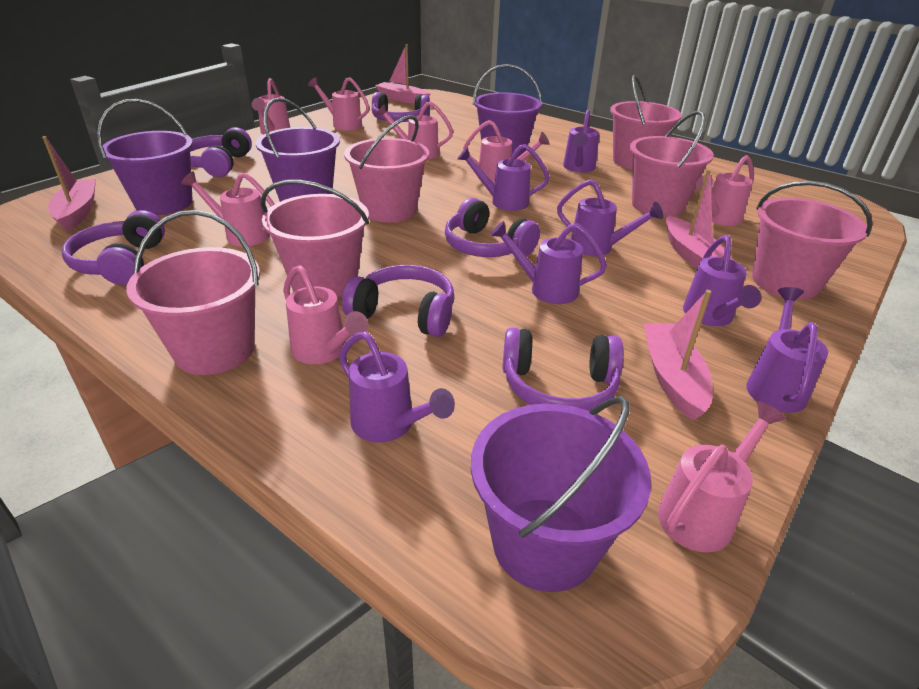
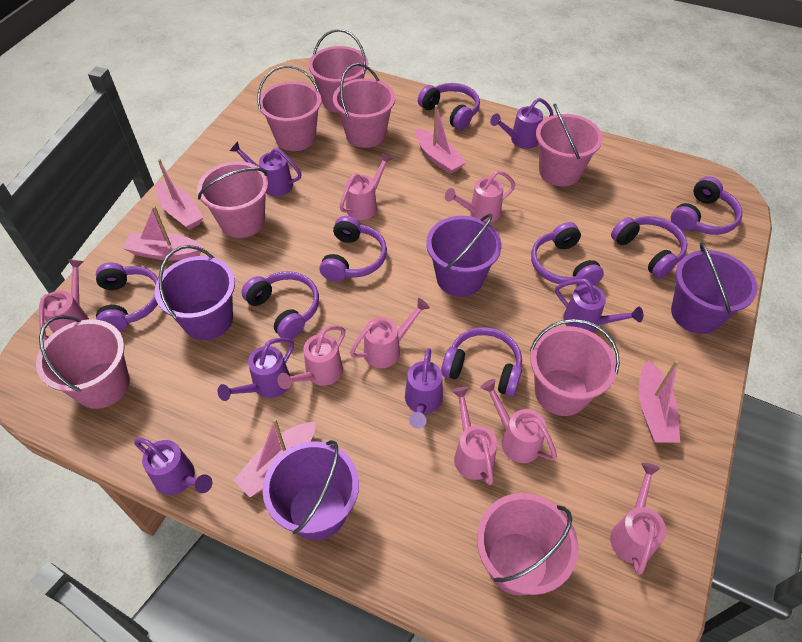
pink boat: [42,136,96,231] [375,45,430,104] [644,290,713,421] [666,169,735,268] = 4 -> [123,206,204,261] [156,159,204,230] [233,419,316,497] [415,105,466,174] [639,360,680,443] = 5
pink bucket: [126,210,260,375] [261,180,369,297] [344,115,429,223] [610,75,682,169] [630,111,714,217] [752,181,872,300] = 6 -> [36,315,130,409] [197,162,268,238] [257,65,322,151] [308,29,368,113] [333,63,395,148] [477,493,579,596] [530,319,620,416] [536,103,603,186] = 8
purple headphones: [62,210,165,285] [190,127,252,177] [342,265,455,337] [372,92,430,122] [445,198,540,257] [502,328,624,411] = 6 -> [96,262,158,332] [242,271,319,339] [319,216,387,282] [418,83,480,130] [441,327,522,397] [531,222,604,286] [611,216,688,279] [671,176,742,235] = 8
purple watering can: [339,331,455,442] [457,144,549,211] [490,221,607,304] [557,179,663,256] [563,110,599,172] [683,235,761,326] [746,287,828,413] = 7 -> [134,438,212,495] [218,338,294,401] [230,141,301,196] [405,348,443,429] [490,98,553,149] [555,279,643,332] = 6

